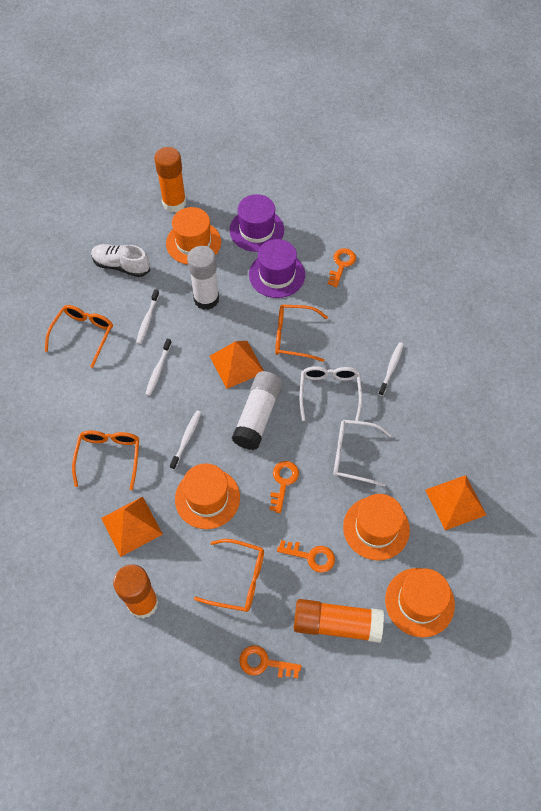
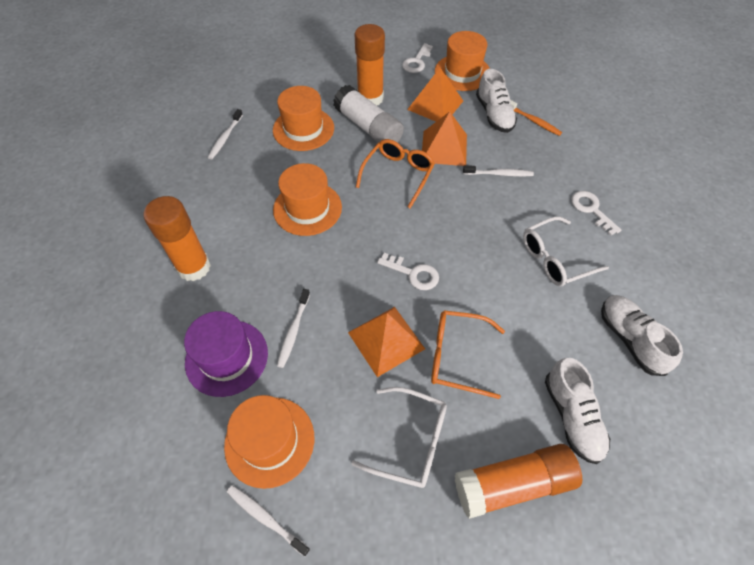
orange glasses: [45,305,113,368] [72,431,139,490] [194,539,264,612] [275,305,328,362] = 4 -> [356,139,435,208] [431,310,505,399] = 2
orange key: [240,645,301,678] [269,461,299,513] [277,540,335,573] [328,248,356,287] = 4 -> none = 0
orange toothbrush: none = 0 -> [510,100,562,136] = 1
purple hat: [230,194,284,252] [249,239,305,298] = 2 -> [184,311,268,397] = 1
white glue stick: [187,246,219,310] [232,371,282,450] = 2 -> [333,85,404,143] = 1
white key: none = 0 -> [377,253,439,290] [402,43,433,73] [571,191,621,236] = 3
white shoe: [91,244,150,277] = 1 -> [476,69,517,133] [545,358,610,464] [601,295,683,376] = 3

